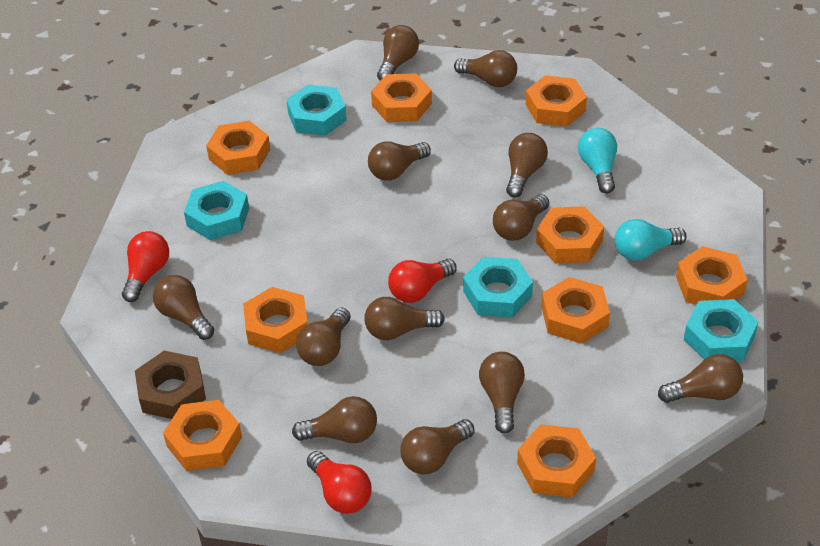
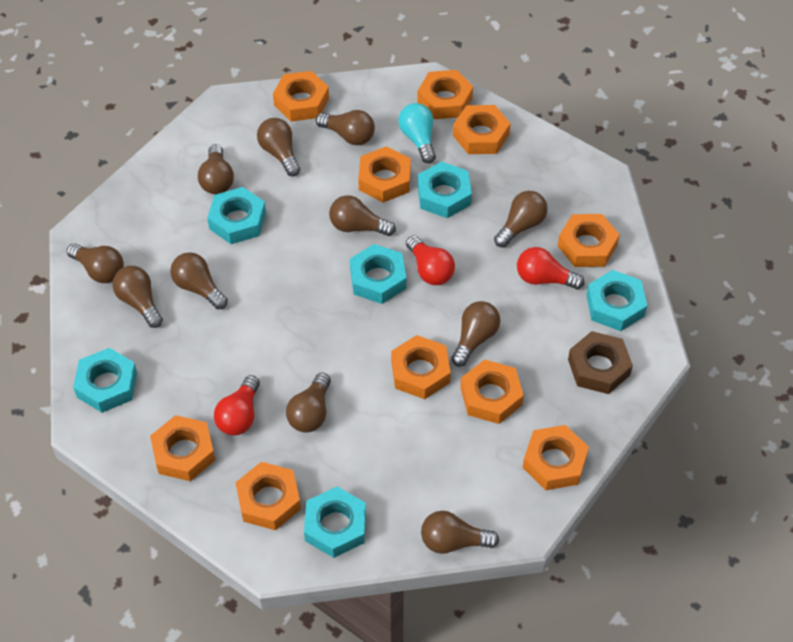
brown light bulb: [153,275,214,340] [292,396,377,443] [296,308,351,366] [364,297,445,340] [368,141,431,181] [377,25,419,81] [400,419,475,475] [454,50,517,87] [479,352,525,433] [493,194,549,241] [506,133,548,197] [658,354,743,403] = 12 -> [67,243,124,283] [112,266,163,328] [170,252,228,310] [198,144,234,194] [257,118,300,176] [286,372,331,433] [315,110,375,145] [329,195,396,236] [421,511,499,554] [451,301,500,367] [494,191,548,248] = 11
orange nut: [163,400,242,471] [206,121,270,175] [243,287,308,353] [371,74,432,122] [517,424,596,498] [526,75,587,127] [536,206,604,263] [542,277,610,344] [676,246,747,305] = 9 -> [150,415,215,481] [235,462,301,530] [273,71,329,122] [358,146,411,203] [391,335,451,399] [417,70,473,119] [453,105,511,154] [460,359,524,424] [523,425,589,490] [558,214,620,267] = 10
turquoise light bulb: [578,128,617,194] [615,219,687,261] = 2 -> [398,103,436,164] = 1
turquoise nut: [184,181,249,240] [286,85,347,136] [463,257,533,318] [684,299,758,361] = 4 -> [73,348,137,413] [207,187,266,244] [304,487,366,558] [350,244,406,304] [417,161,472,218] [586,270,647,331] = 6

